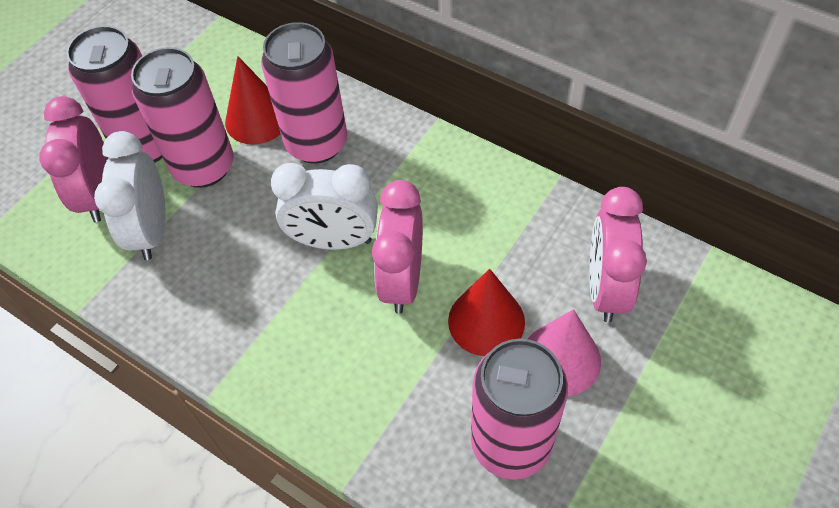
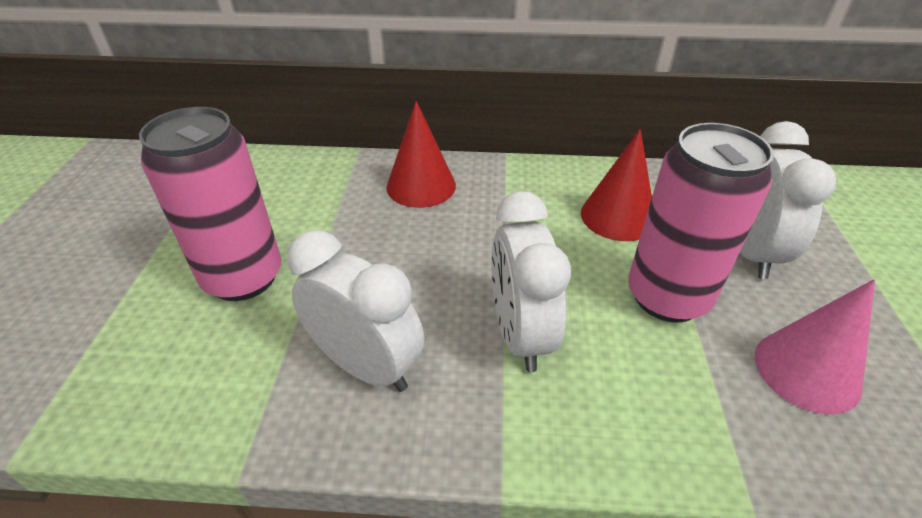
pink can: [66,26,163,162] [131,47,234,188] [261,22,347,164] [471,339,568,480] = 4 -> [139,107,281,301] [628,123,774,323] = 2
pink clock: [39,96,108,222] [372,180,423,314] [589,187,647,323] = 3 -> none = 0
white clock: [94,131,165,260] [271,163,378,250] = 2 -> [288,230,424,392] [491,191,571,372] [740,121,836,279] = 3

